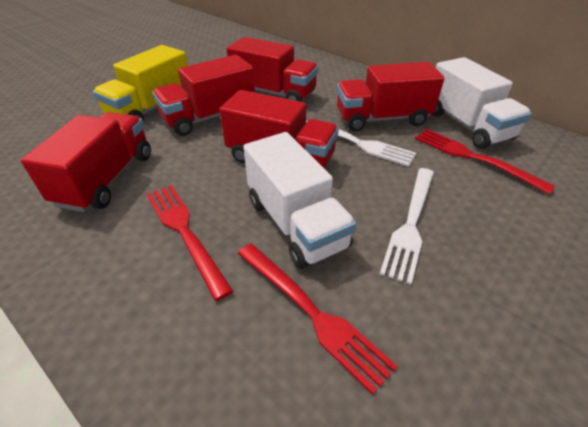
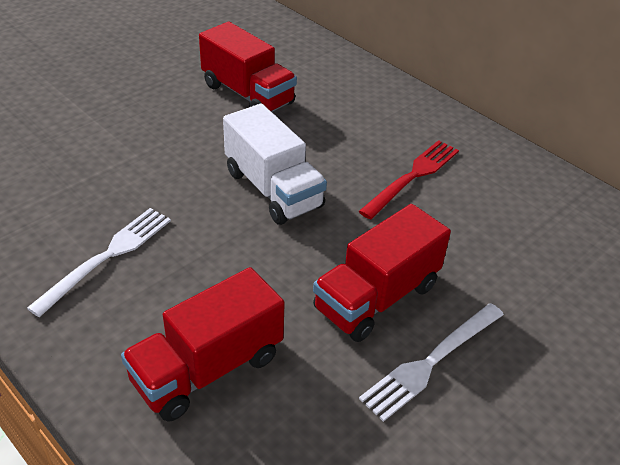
red fork: [147,185,233,301] [238,244,398,395] [415,129,556,194] = 3 -> [358,140,459,220] = 1
red truck: [21,112,151,212] [152,55,255,136] [219,90,339,169] [227,37,319,102] [337,62,444,132] = 5 -> [121,267,285,422] [199,22,297,112] [313,204,451,342] = 3
white truck: [243,132,357,269] [432,57,532,149] = 2 -> [223,104,327,225] = 1
yellow truck: [93,45,188,121] = 1 -> none = 0

